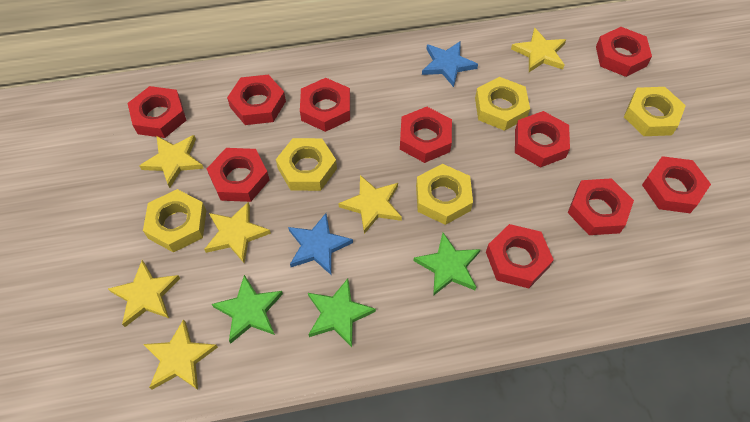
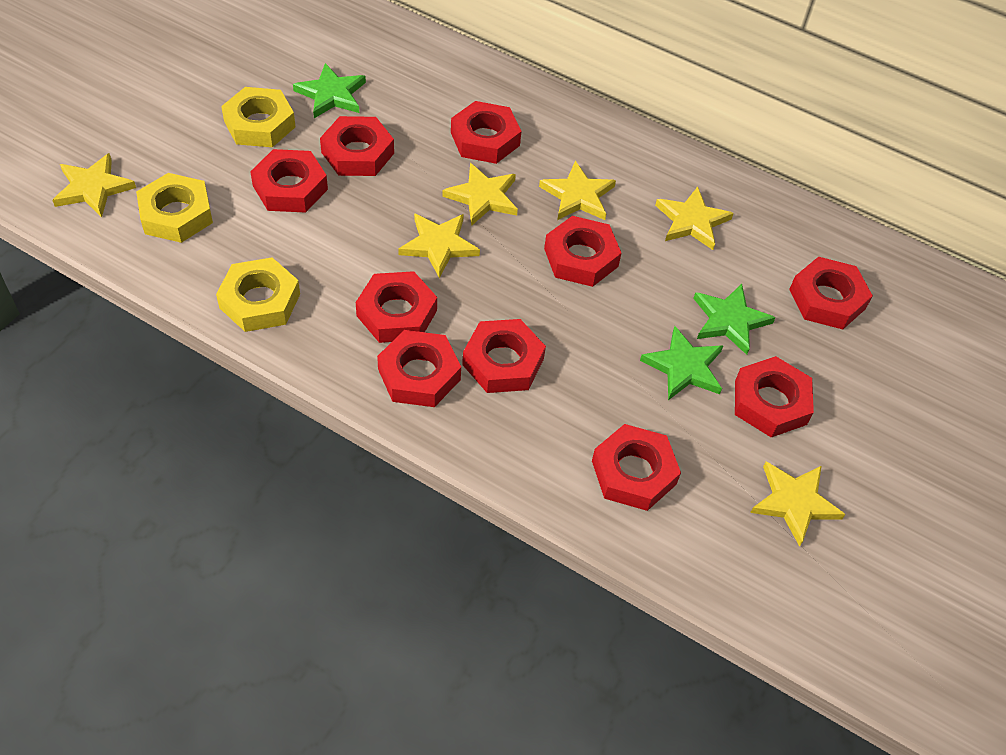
blue star: [288,213,353,275] [422,41,478,87] = 2 -> none = 0
yellow nut: [143,189,206,253] [276,138,337,191] [416,164,473,225] [475,77,530,131] [624,87,686,136] = 5 -> [136,173,213,243] [216,258,300,332] [221,87,296,147] = 3

